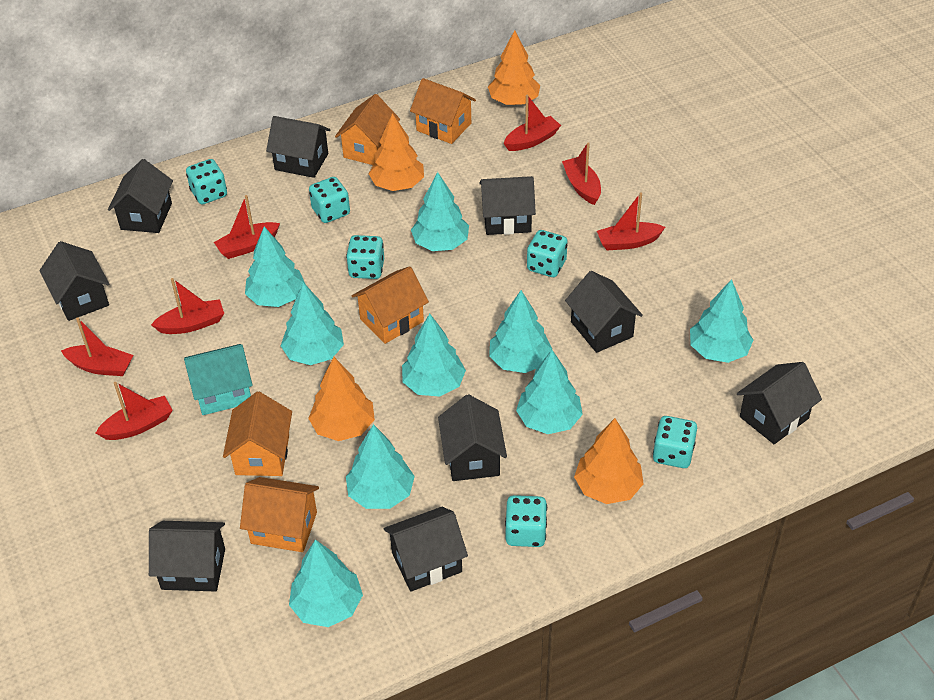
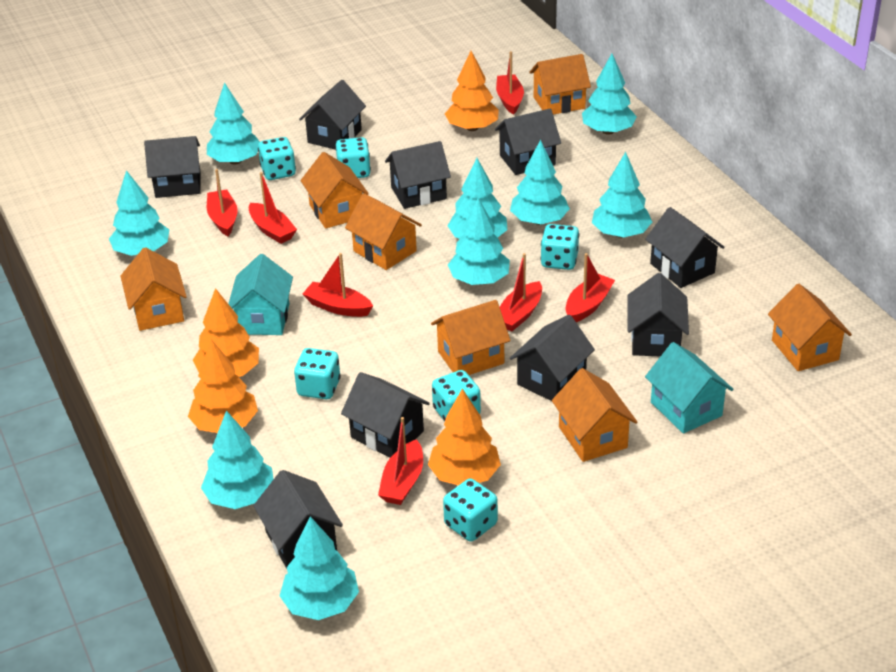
orange house: [223,392,292,476] [240,477,319,552] [335,94,400,165] [352,266,429,344] [410,78,476,144] = 5 -> [120,247,187,331] [300,152,369,229] [345,193,422,270] [431,300,510,375] [529,54,591,115] [552,368,637,462] [768,284,852,371] = 7
turquoise house: [184,344,253,415] = 1 -> [228,254,293,335] [645,342,733,434] = 2

